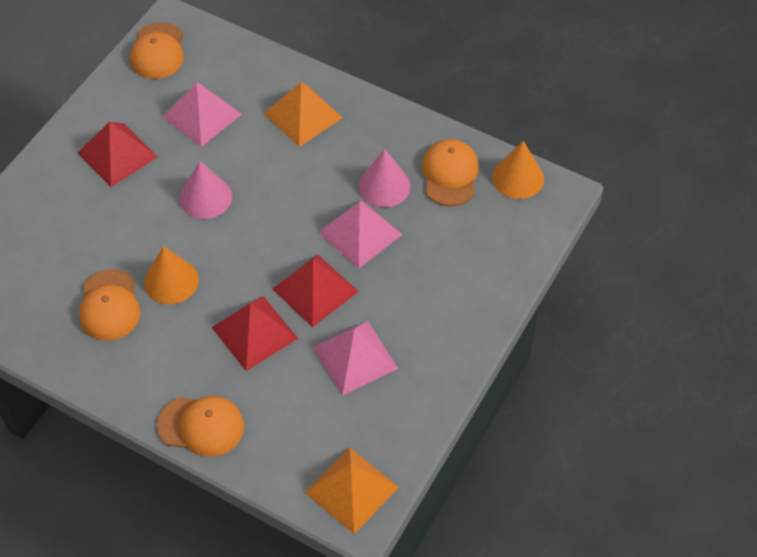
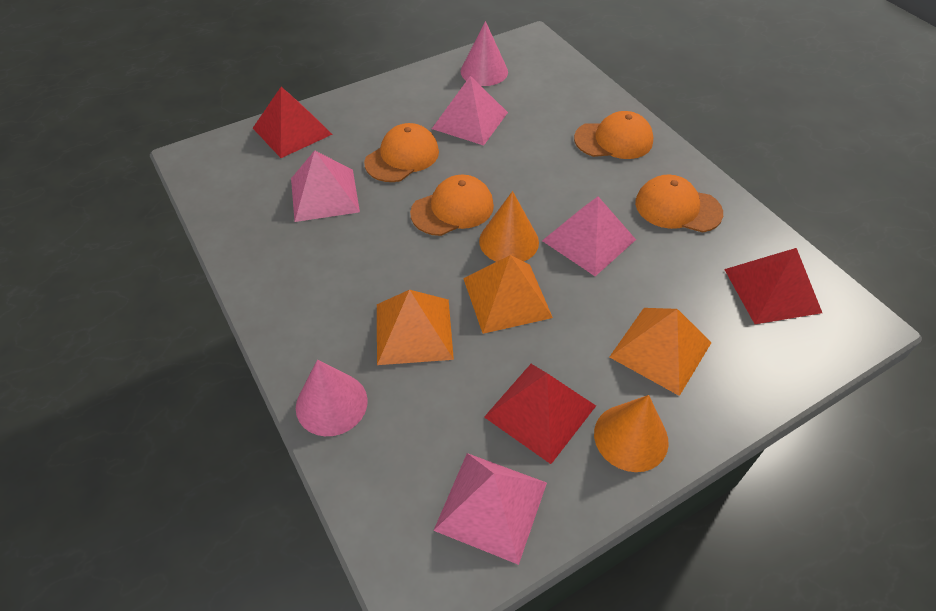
orange pyramid: [264,82,343,147] [304,447,399,534] = 2 -> [377,290,454,365] [463,255,553,334] [610,308,712,396] = 3
pink pyramid: [162,82,242,147] [313,321,399,396] [318,200,402,269] = 3 -> [291,150,360,222] [432,76,508,146] [433,453,547,565] [542,197,636,276] = 4

